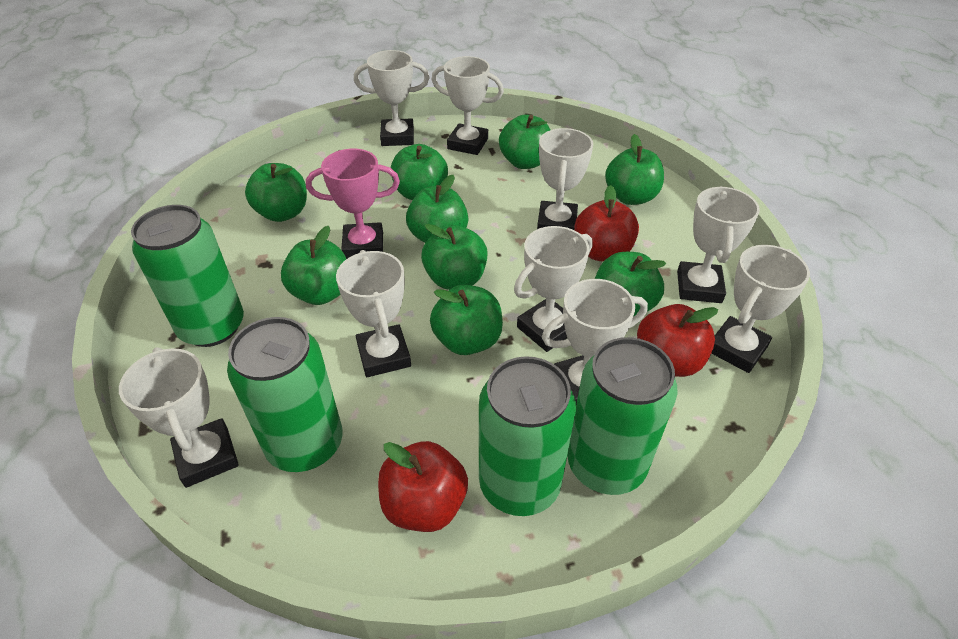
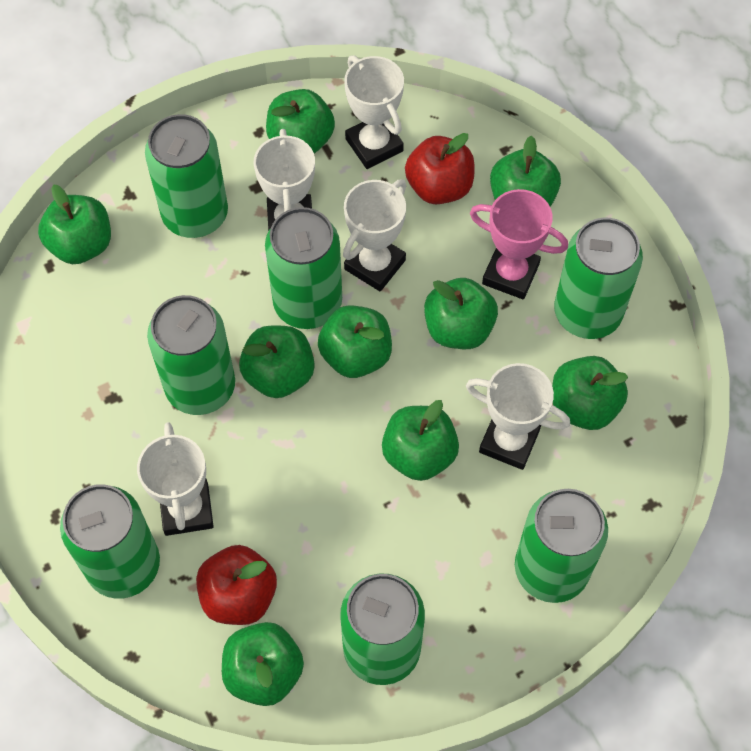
green can: [131,205,244,347] [227,317,343,472] [479,356,576,516] [567,337,677,495] = 4 -> [60,484,160,599] [145,114,228,238] [147,295,235,415] [265,207,342,329] [340,573,425,685] [515,489,608,603] [554,218,643,339] = 7
red apple: [378,441,468,532] [574,185,639,261] [637,304,718,377] = 3 -> [196,545,277,625] [405,133,475,204] = 2
white trophy: [119,347,239,488] [336,250,411,377] [354,50,429,146] [432,56,504,155] [514,226,592,352] [537,128,593,230] [541,279,648,404] [677,186,760,303] [711,245,810,373] = 9 -> [137,422,214,536] [254,129,315,231] [343,179,406,291] [344,55,404,169] [466,363,570,470] = 5

